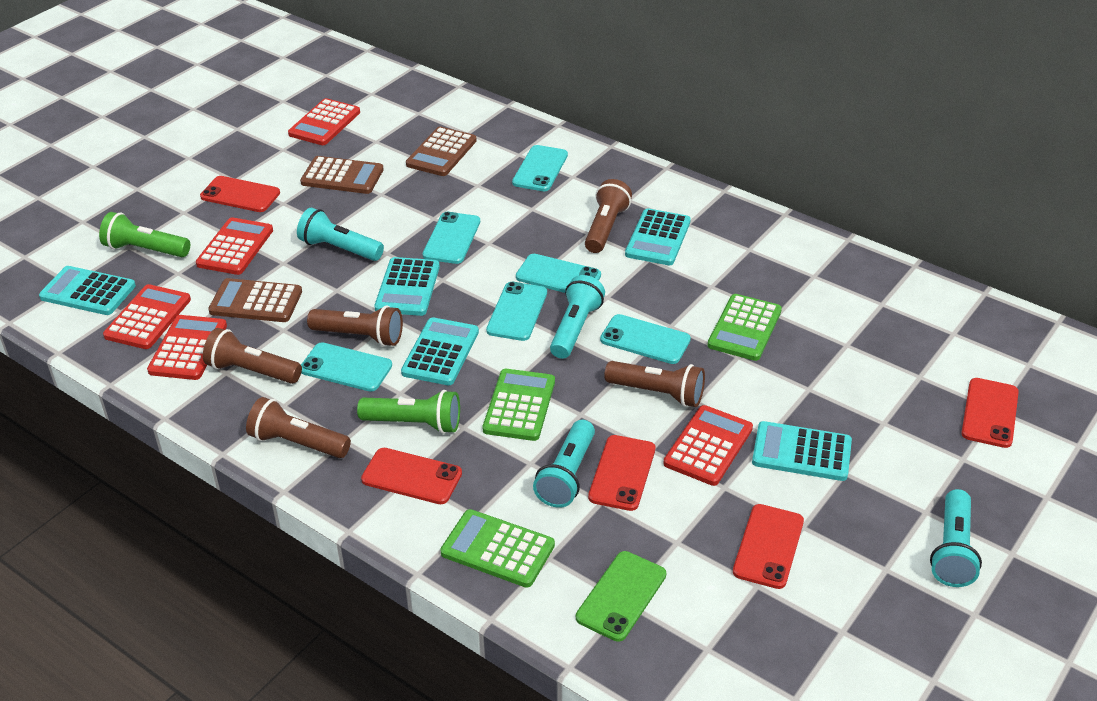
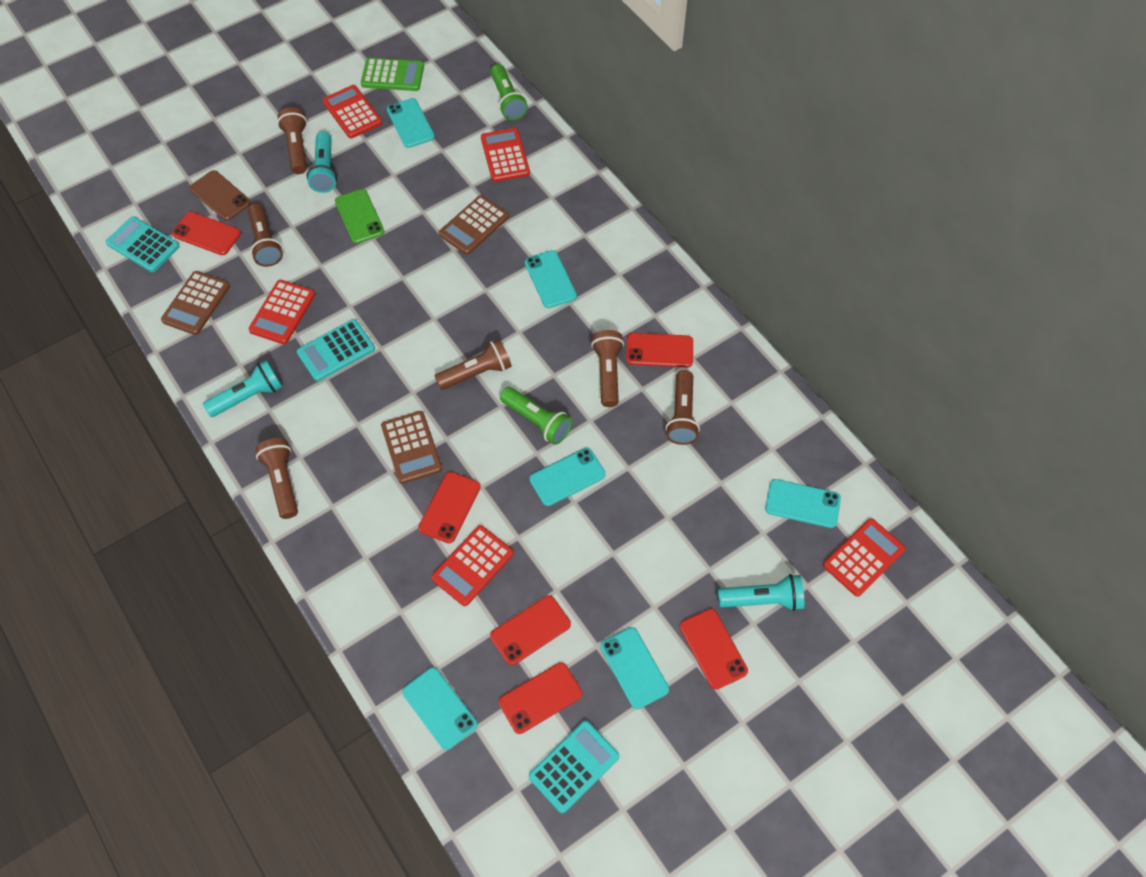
brown flashlight: [203,328,302,384] [246,397,351,458] [307,306,403,346] [585,179,632,253] [604,361,705,407] = 5 -> [248,203,283,267] [255,438,298,519] [277,107,307,174] [435,339,512,390] [591,330,624,407] [666,370,700,445] = 6
brown phone: none = 0 -> [190,170,251,221] = 1
green calculator: [440,509,555,588] [483,369,555,441] [708,294,782,361] = 3 -> [361,58,424,91] = 1
red phone: [200,176,280,212] [361,448,462,504] [588,435,655,511] [733,504,804,589] [961,378,1019,448] = 5 -> [172,212,241,255] [418,472,480,543] [490,595,571,665] [499,662,582,734] [626,333,693,367] [680,609,748,690] = 6
turquoise calculator: [39,266,136,315] [374,257,440,316] [401,317,479,385] [625,208,691,265] [752,421,852,481] = 5 -> [106,216,180,272] [297,319,375,381] [528,720,620,813] = 3
turquoise flashlight: [297,208,384,261] [533,420,595,508] [550,275,605,359] [930,489,982,587] = 4 -> [203,360,282,417] [306,131,337,193] [718,574,804,611] = 3

